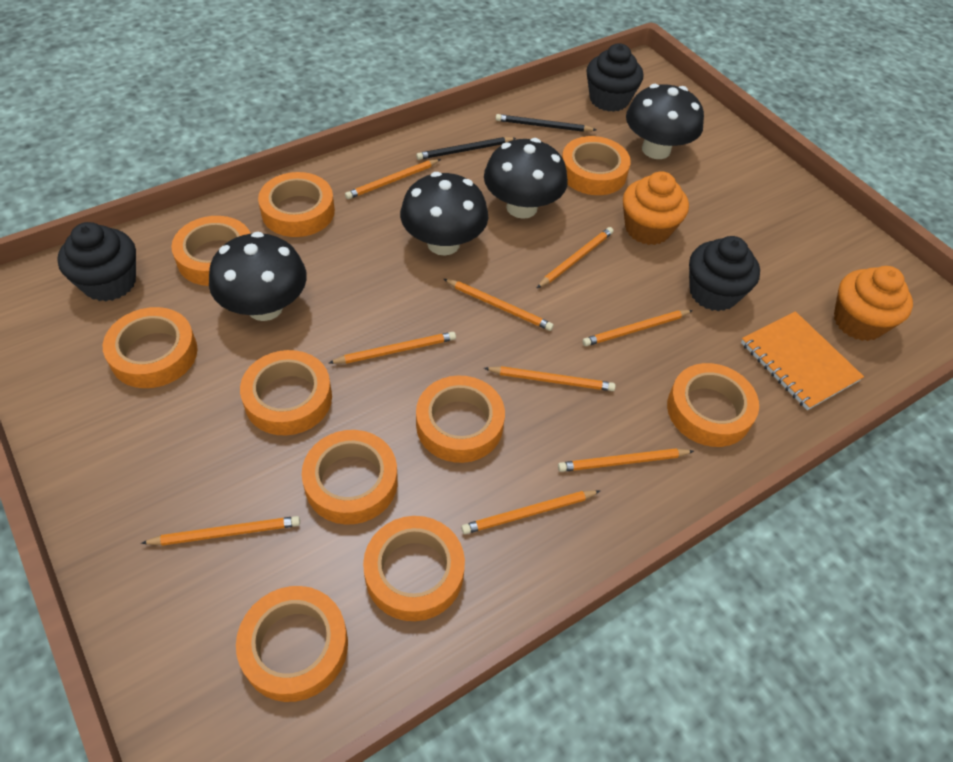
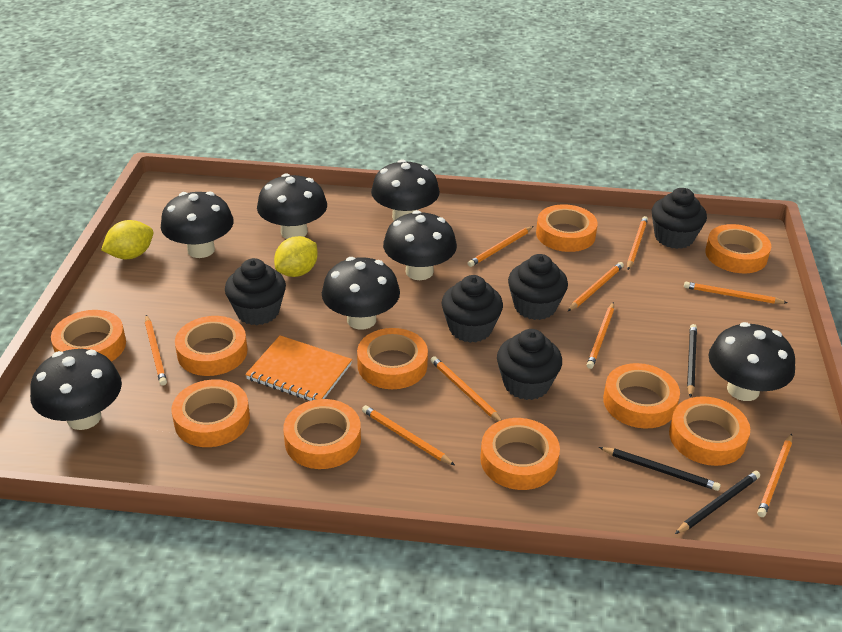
black cupcake: [57,222,136,302] [586,43,643,112] [689,236,760,311] = 3 -> [225,258,286,325] [442,275,503,343] [497,329,562,400] [508,254,568,320] [652,188,707,249] = 5
black mushroom: [209,232,307,321] [400,172,488,255] [484,138,568,219] [626,84,704,159] = 4 -> [30,349,122,430] [161,191,234,258] [257,173,327,239] [322,257,400,329] [371,159,440,221] [383,210,457,280] [708,322,795,401] = 7
black pencil: [416,137,516,160] [496,114,596,132] = 2 -> [599,447,721,491] [675,471,760,534] [687,324,697,398] = 3
orange cupcake: [623,171,689,245] [834,266,913,341] = 2 -> none = 0
yellow lemon: none = 0 -> [101,220,153,259] [274,236,318,277] = 2

